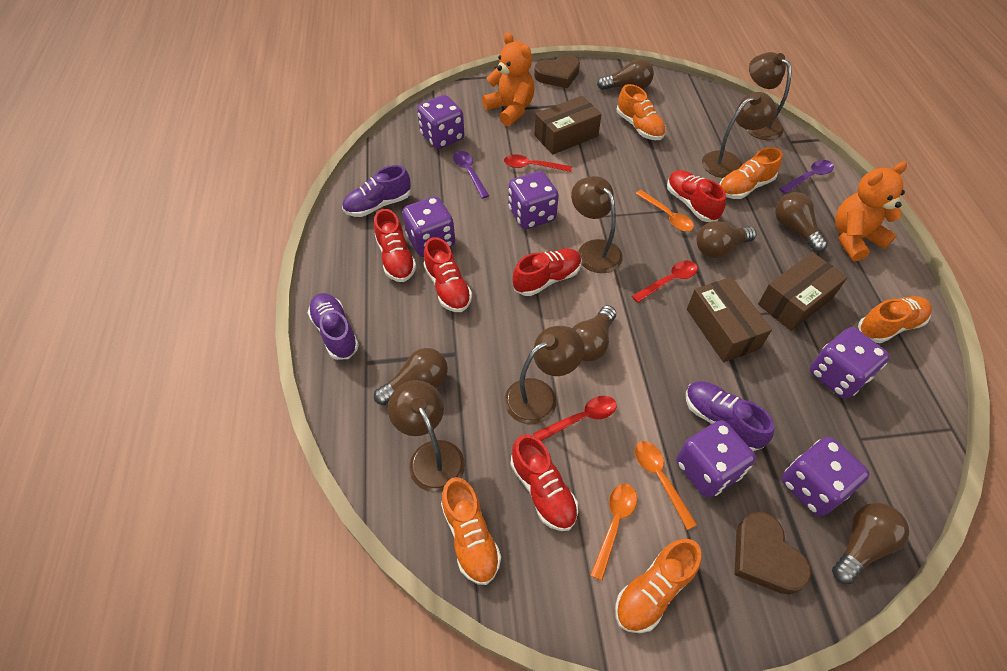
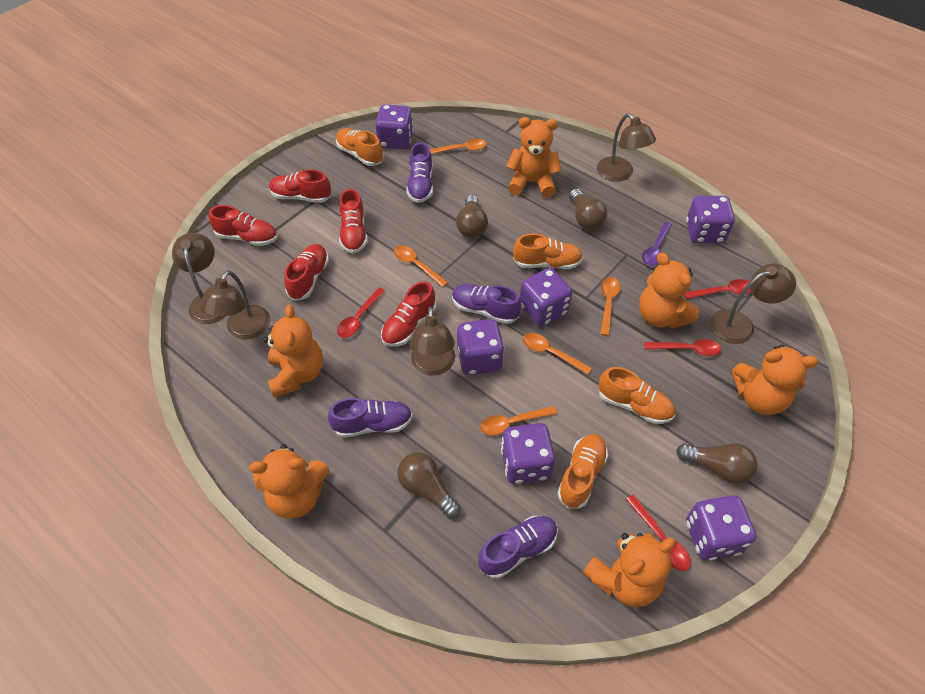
brown box: [534,96,602,155] [687,277,772,362] [758,252,848,331] = 3 -> none = 0
brown heart: [534,55,580,88] [735,512,811,595] = 2 -> none = 0
brown light bulb: [374,348,448,405] [572,305,616,361] [597,59,654,90] [697,221,757,258] [775,192,828,252] [832,503,909,584] = 6 -> [397,452,461,518] [456,195,488,238] [569,189,607,230] [676,443,757,484] = 4
orange shoe: [441,477,501,585] [615,539,701,633] [617,84,666,140] [719,147,783,199] [858,296,932,343] = 5 -> [336,128,384,166] [513,234,583,269] [557,434,608,509] [598,367,675,424] = 4
orange spoon: [590,483,637,581] [635,441,697,530] [636,190,694,231] = 3 -> [394,245,448,287] [430,139,487,154] [480,406,557,435] [522,333,592,375] [600,277,620,336] = 5
orange teddy bear: [482,32,534,126] [835,162,907,261] = 2 -> [249,444,329,519] [263,305,323,398] [506,117,562,197] [582,533,676,607] [639,252,699,329] [732,345,818,415] = 6
purple shoe: [307,293,359,360] [342,165,411,217] [686,381,774,451] = 3 -> [328,398,413,438] [406,142,433,203] [452,284,521,324] [478,516,558,579] = 4
purple spoon: [453,151,489,199] [779,160,834,194] = 2 -> [642,222,672,266] = 1
red spoon: [504,155,572,172] [533,396,617,441] [632,261,698,303] = 3 -> [337,287,385,338] [626,494,691,571] [644,339,721,356] [684,279,751,299] = 4

